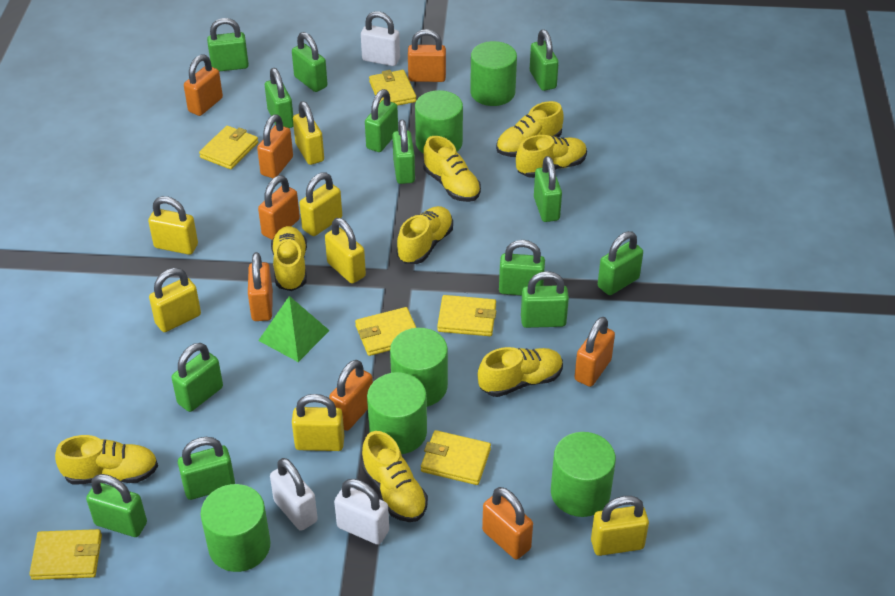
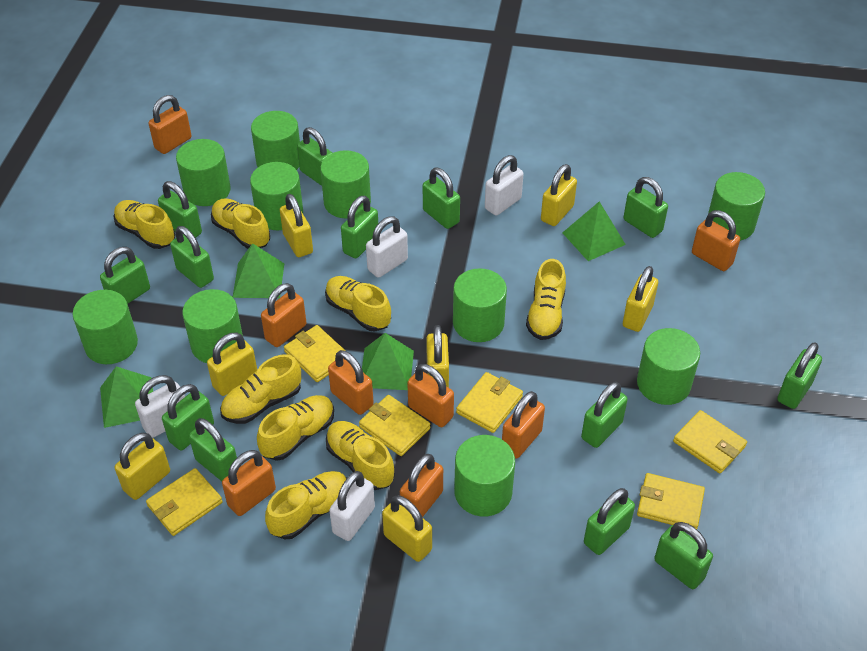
green cylinder: [201,484,271,572] [367,372,427,454] [390,328,448,407] [415,90,463,154] [470,41,517,106] [551,432,616,517] = 6 -> [73,290,138,364] [176,139,231,206] [182,289,243,363] [250,162,303,230] [251,111,300,170] [320,150,371,219] [453,268,507,342] [454,435,515,517] [637,328,700,405] [708,172,765,241] = 10
green pyramid: [258,296,330,362] = 1 -> [100,366,153,428] [233,243,284,298] [362,333,414,390] [562,201,626,261] = 4
white padlock: [270,458,318,531] [334,479,389,545] [361,11,400,66] = 3 -> [135,375,185,438] [329,471,375,541] [366,216,408,278] [485,155,524,216] = 4

